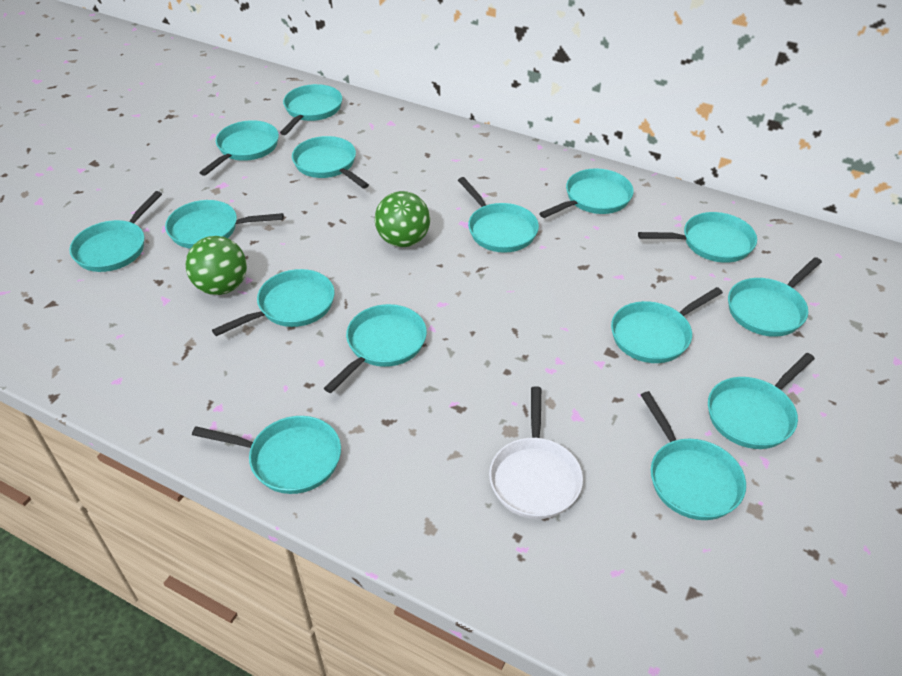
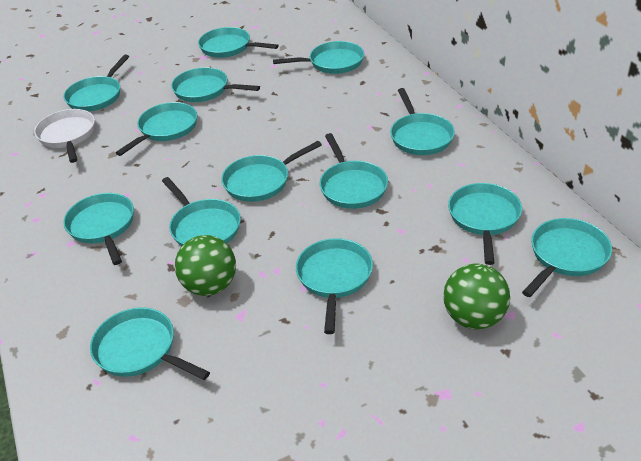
turquoise pan: [69,191,162,272] [165,200,284,249] [192,416,341,494] [199,120,279,176] [212,269,335,336] [280,84,342,135] [292,136,369,189] [324,304,427,393] [458,177,539,253] [539,168,634,218] [611,287,723,363] [638,212,757,263] [641,391,746,520] [708,353,815,449] [728,257,822,337] = 15 -> [63,54,129,111] [63,193,134,265] [90,307,210,380] [116,102,197,156] [162,177,241,246] [171,67,260,102] [198,27,279,58] [221,141,322,202] [273,41,364,74] [296,238,373,334] [319,133,388,209] [390,88,455,155] [448,183,522,265] [522,218,612,297] = 14

